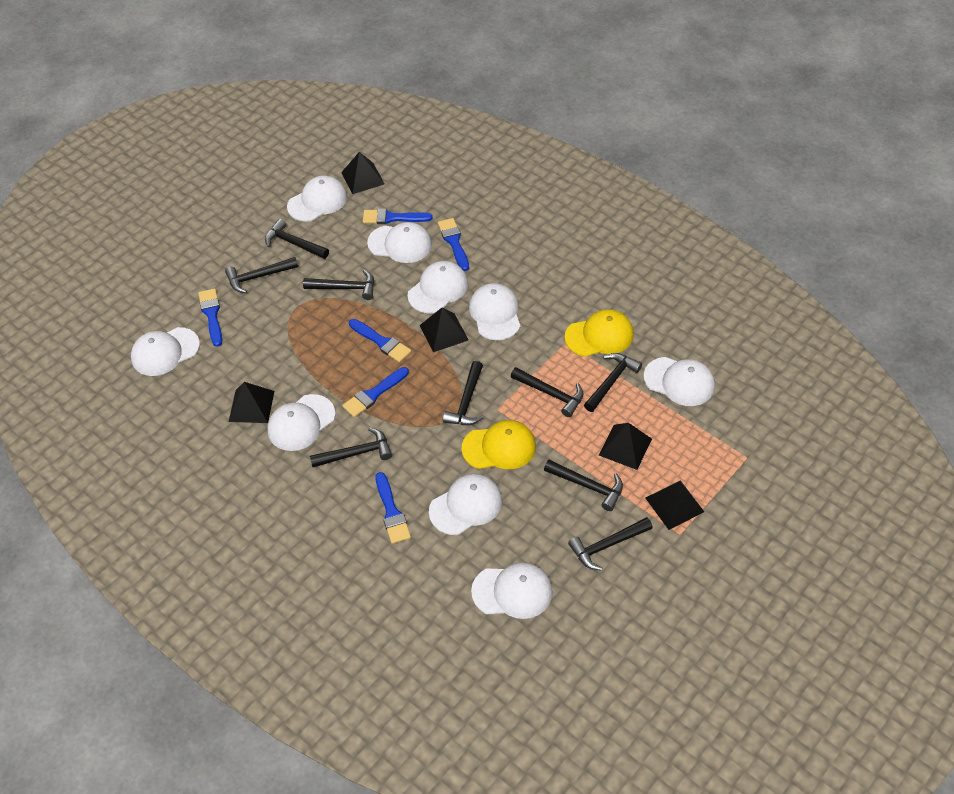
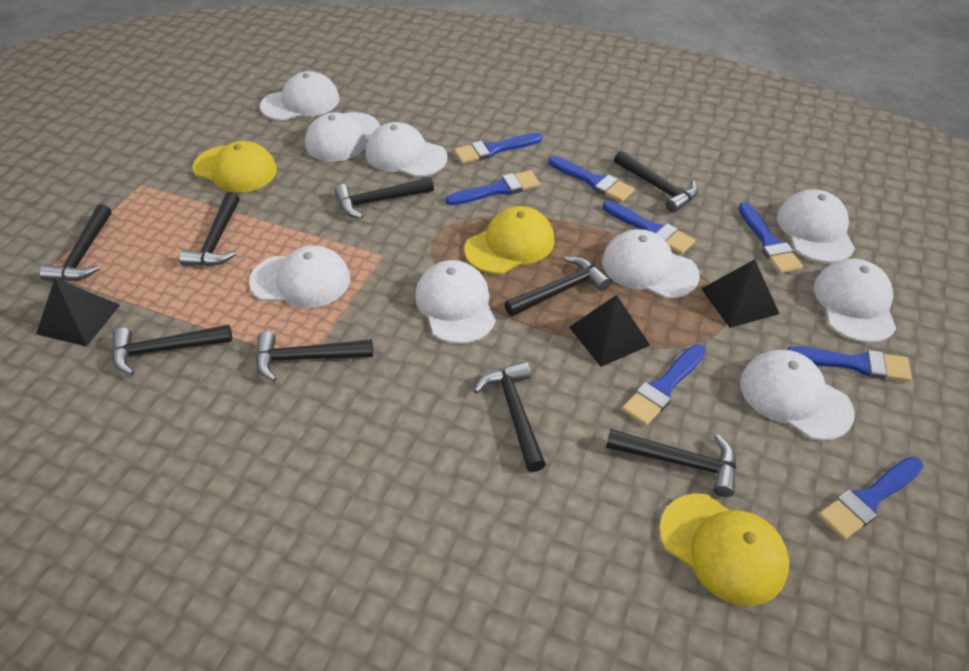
black pyramid: [229,382,274,423] [341,152,384,194] [419,307,469,352] [599,423,652,470] [646,480,704,530] = 5 -> [36,278,120,346] [569,295,650,367] [701,259,780,328] = 3
blue brush: [198,288,222,347] [342,367,409,417] [349,319,411,362] [363,209,433,224] [375,472,411,544] [438,218,469,271] = 6 -> [445,170,540,205] [454,133,542,164] [548,156,634,202] [603,200,695,255] [622,344,706,426] [738,202,803,274] [786,346,912,382] [818,457,923,540] = 8
yellow cap: [462,420,536,469] [565,309,634,357] = 2 -> [193,141,277,193] [464,206,554,274] [659,493,789,606] = 3

